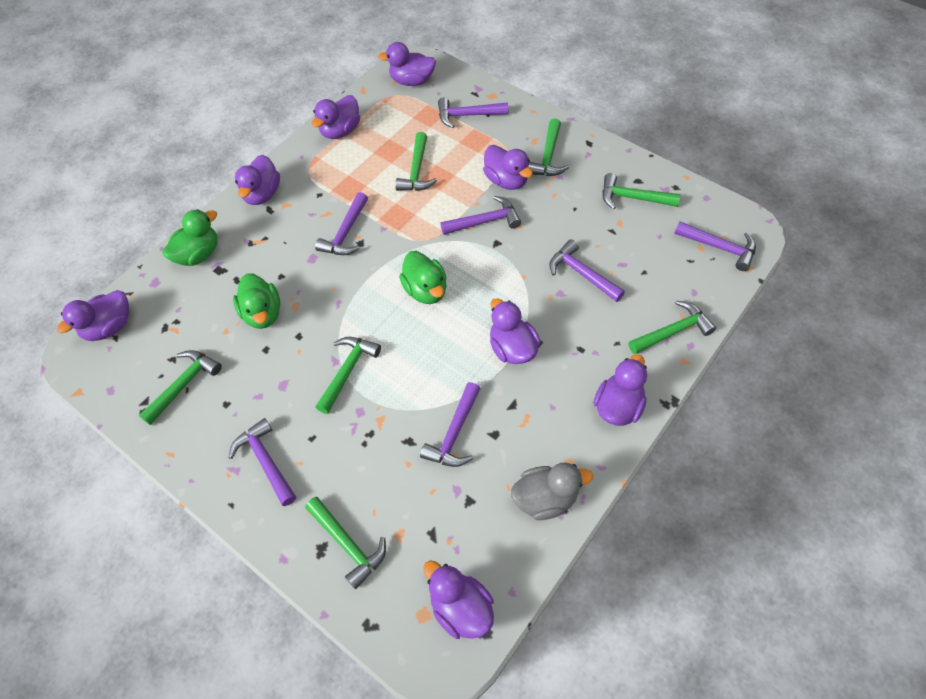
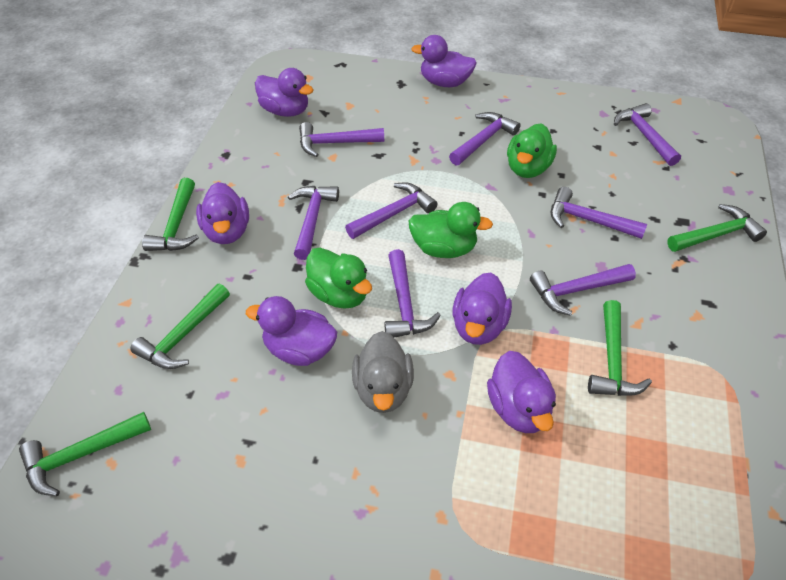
green hammer: [139,350,222,425] [305,497,386,589] [316,337,381,414] [395,132,437,191] [528,119,569,176] [602,173,680,209] [629,301,716,354] = 7 -> [19,412,151,496] [130,284,230,369] [142,178,199,251] [588,300,652,396] [667,204,767,252] = 5
purple duck: [57,290,129,341] [235,155,280,205] [312,95,360,139] [378,42,436,86] [423,560,494,639] [483,145,533,190] [490,298,541,364] [594,354,647,426] = 8 -> [196,182,249,244] [246,296,337,366] [255,68,313,117] [411,35,477,87] [452,273,512,345] [487,351,556,433] = 6
purple hammer: [229,418,296,506] [315,192,368,255] [420,382,481,467] [438,97,508,128] [440,196,521,235] [550,239,625,302] [674,222,756,271] = 7 -> [288,186,339,260] [299,122,384,157] [345,182,438,239] [384,249,441,338] [449,112,520,165] [530,264,636,316] [551,187,647,239] [614,103,681,166] = 8

